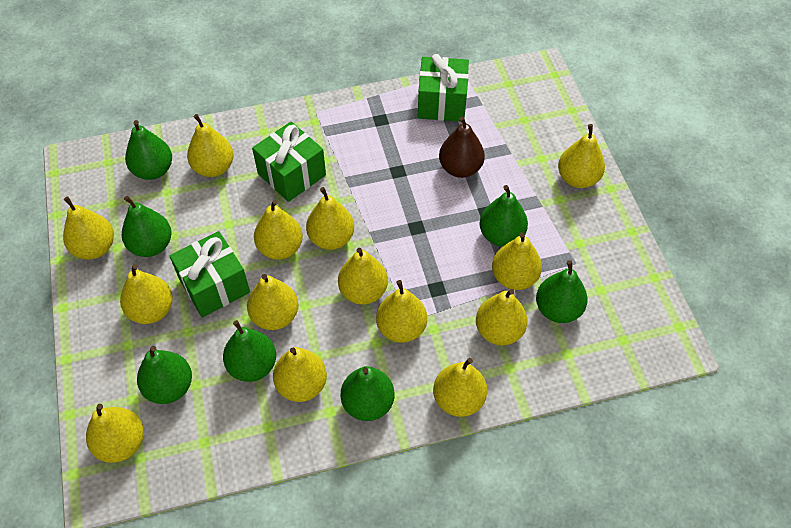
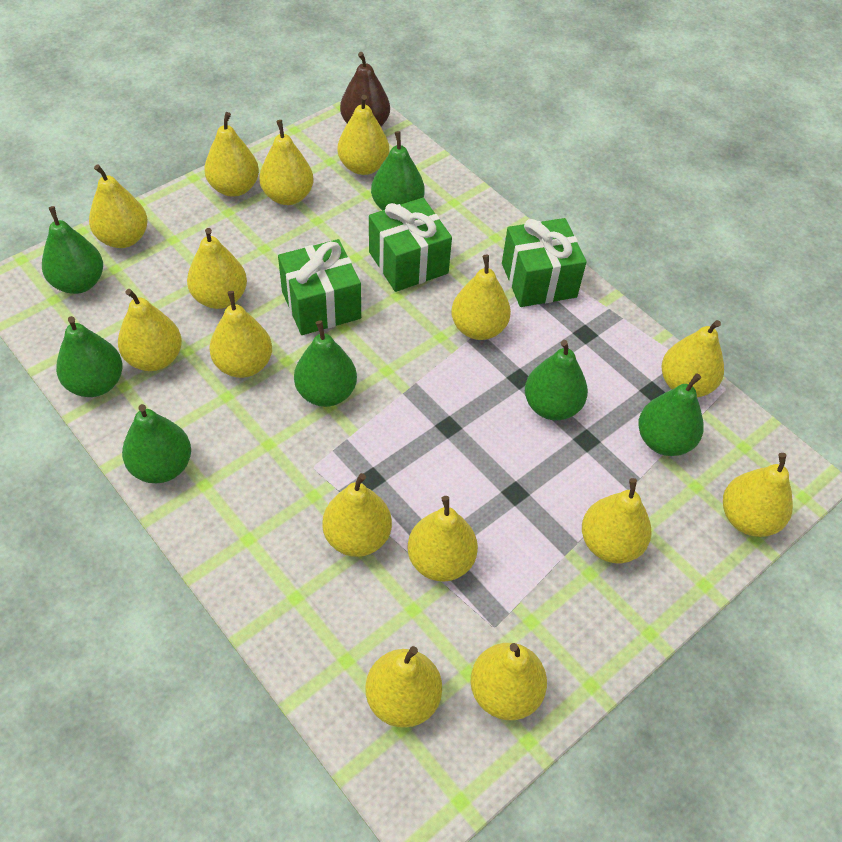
yellow pear: [63,197,114,260] [86,404,144,463] [120,264,173,324] [187,114,234,177] [247,274,298,330] [254,200,303,260] [273,347,327,402] [306,187,354,250] [338,248,388,305] [376,280,427,343] [433,358,487,417] [476,289,528,345] [492,232,542,290] [558,124,605,188] = 14 -> [89,165,148,248] [118,289,182,371] [187,228,247,309] [204,112,259,197] [209,291,272,378] [259,120,313,205] [322,473,392,557] [338,95,389,175] [365,646,442,728] [407,496,478,582] [451,255,511,340] [470,643,547,720] [582,478,652,563] [662,320,724,397] [723,453,793,537] = 15

